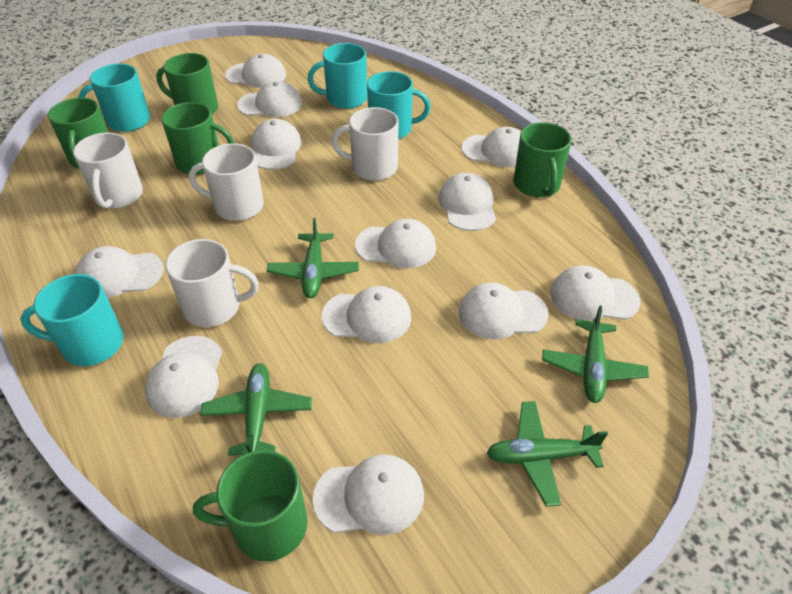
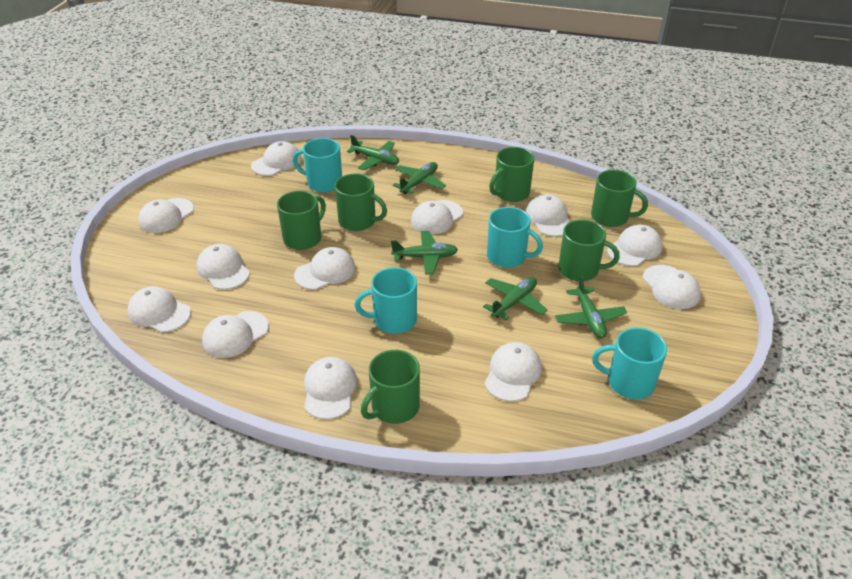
green mug: [48,98,109,169] [156,53,218,114] [161,102,234,175] [193,450,307,561] [513,122,572,197] = 5 -> [277,191,326,250] [335,173,387,231] [361,350,420,424] [489,147,534,202] [558,219,620,281] [591,170,648,227] = 6
green plane: [200,363,312,456] [267,218,359,298] [487,401,608,506] [542,305,649,403] = 4 -> [347,135,399,170] [391,231,458,274] [393,162,446,194] [483,277,548,320] [555,276,627,338] = 5
white mug: [73,132,143,209] [165,239,259,327] [189,143,264,221] [332,107,399,181] = 4 -> none = 0

